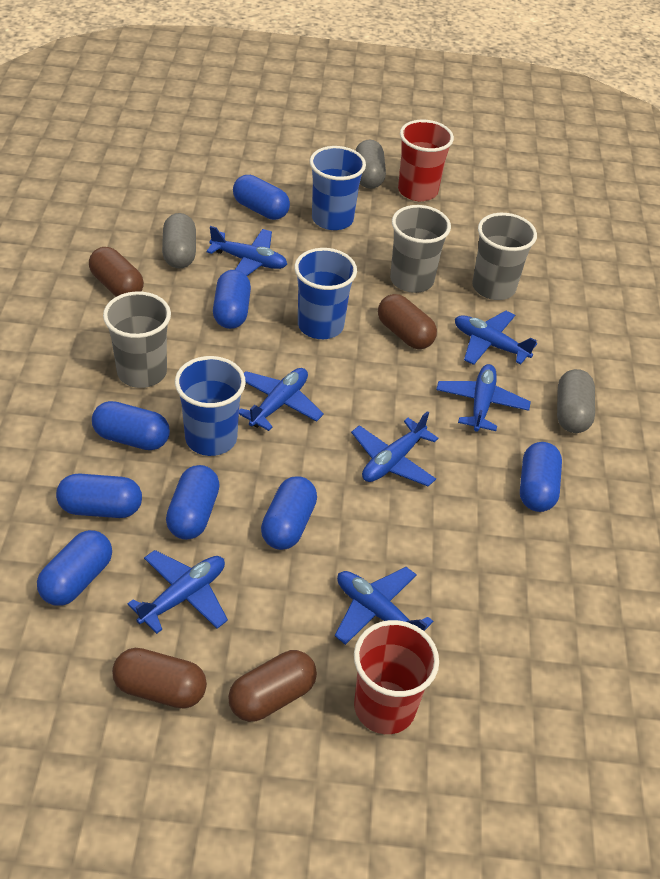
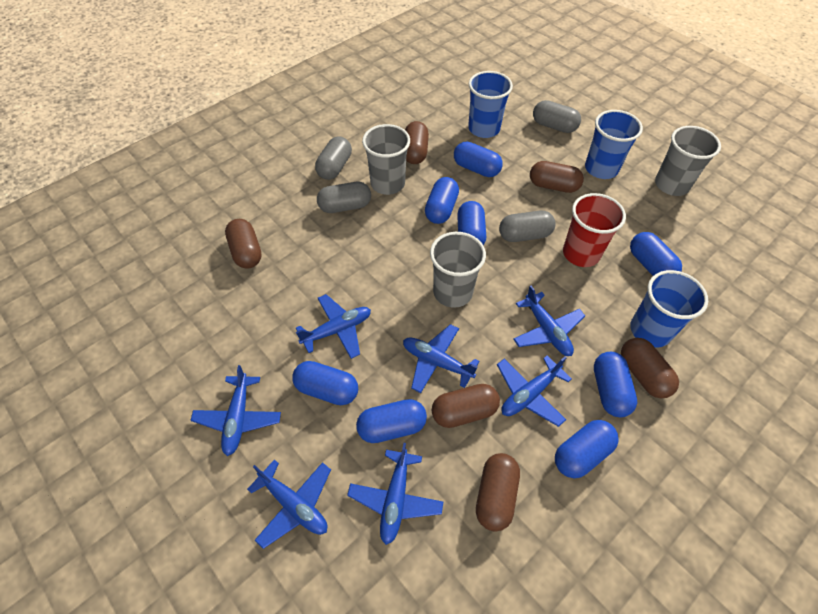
brown capsule: [89,247,144,297] [112,648,207,709] [228,650,317,722] [378,294,437,349] = 4 -> [225,219,262,268] [405,121,429,164] [432,384,500,428] [476,453,520,532] [530,161,584,193] [621,338,679,398] = 6
grey capsule: [162,213,196,269] [355,140,386,189] [557,369,595,433] = 3 -> [315,136,352,180] [317,182,371,213] [499,211,556,242] [533,100,581,133] = 4
red cup: [354,620,439,734] [398,120,454,201] = 2 -> [563,193,626,267] = 1

